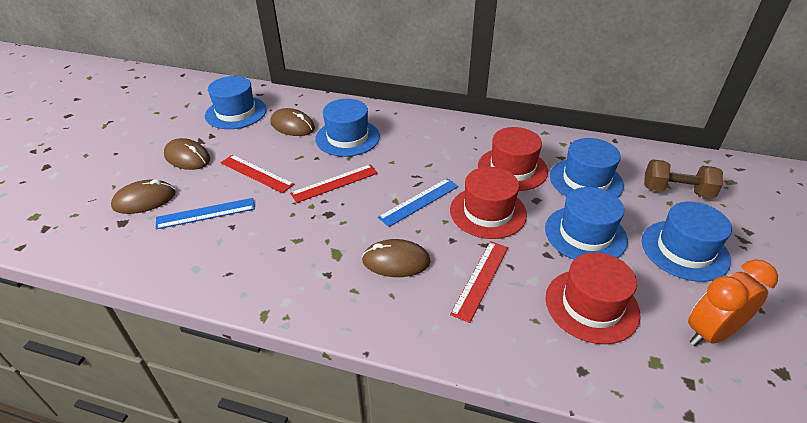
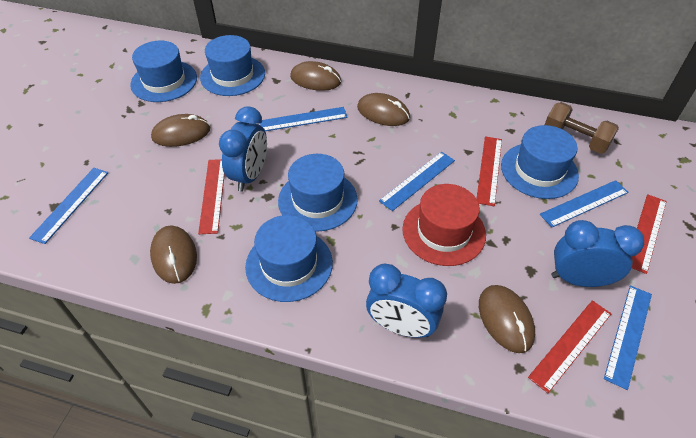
blue clock: none = 0 -> [219,107,267,192] [366,264,447,338] [551,220,644,287] = 3
blue ruler: [156,198,255,229] [378,178,459,227] = 2 -> [29,168,108,244] [260,107,348,131] [379,152,455,211] [540,180,629,227] [604,285,652,390] = 5
brown mouse: [111,179,176,214] [164,138,210,170] [270,108,315,136] [362,239,431,277] = 4 -> [150,225,197,284] [151,114,210,147] [290,61,341,91] [357,93,410,126] [479,285,535,353] = 5
orange clock: [688,260,778,346] = 1 -> none = 0
red hat: [450,167,527,239] [478,127,548,191] [546,252,641,344] = 3 -> [402,184,486,266] = 1
red ruler: [220,155,294,193] [290,165,378,203] [450,241,508,323] = 3 -> [198,159,225,234] [476,136,502,206] [528,300,611,393] [632,194,667,274] = 4

